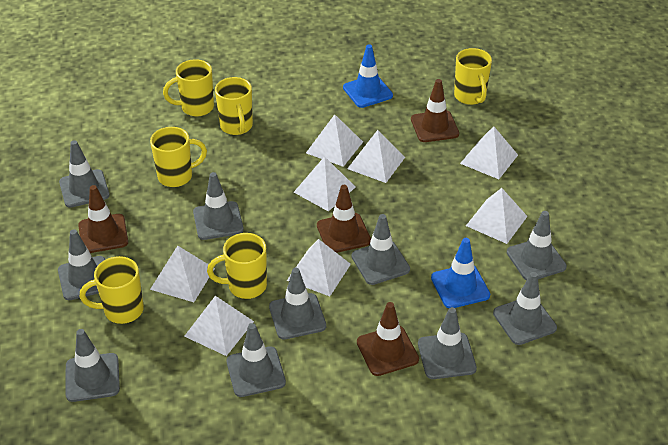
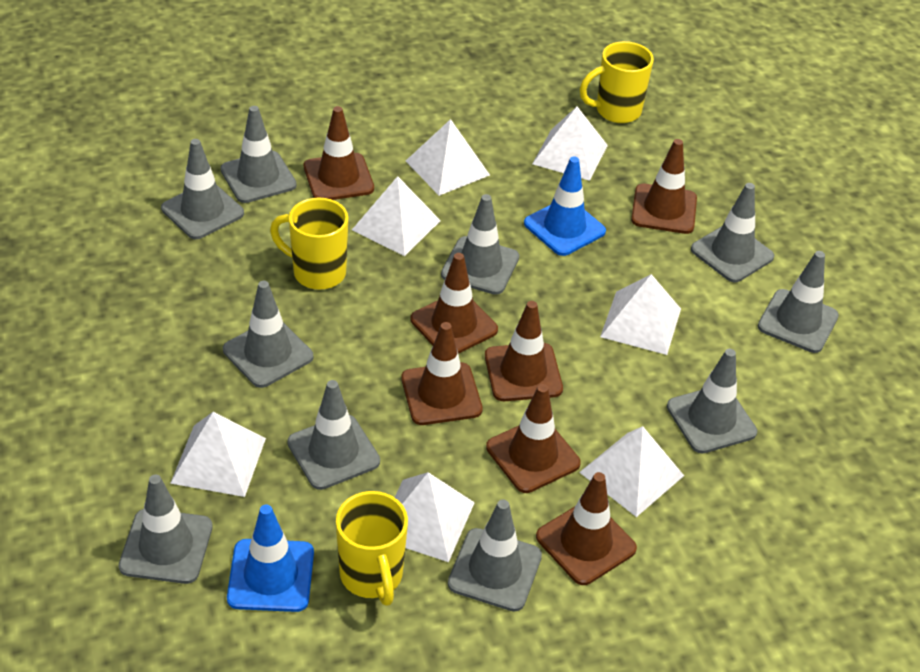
brown traffic cone: [78,185,128,253] [317,185,371,253] [357,302,419,376] [411,79,459,142] = 4 -> [304,106,374,200] [401,322,483,425] [411,253,498,354] [485,301,563,401] [486,384,581,493] [536,472,637,585] [631,139,697,234] = 7
white pyramid: [150,246,215,302] [184,296,254,356] [287,239,351,296] [294,156,356,212] [306,114,363,167] [347,130,405,183] [460,126,518,179] [466,188,528,244] = 8 -> [170,412,266,497] [352,176,441,256] [394,472,475,562] [406,119,490,196] [532,107,608,181] [579,426,684,517] [600,274,681,355] = 7
yellow mug: [80,256,144,324] [150,127,207,187] [163,59,214,117] [207,233,267,299] [215,77,253,135] [454,48,492,105] = 6 -> [270,198,348,290] [336,491,408,606] [580,41,654,123] = 3

